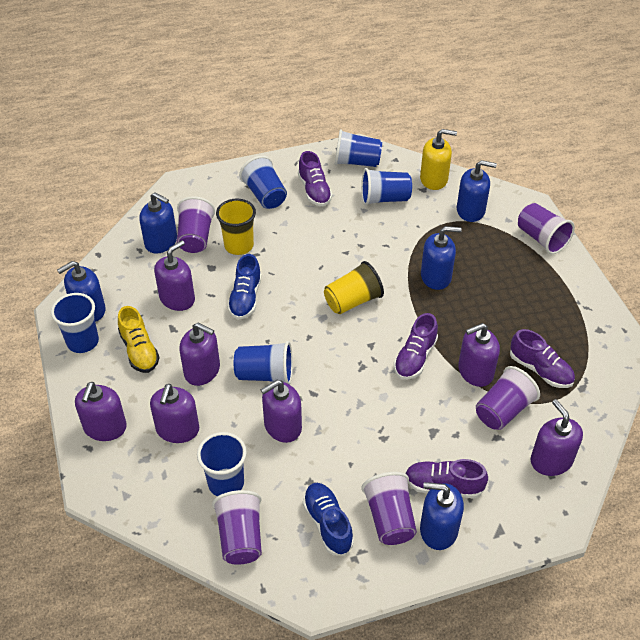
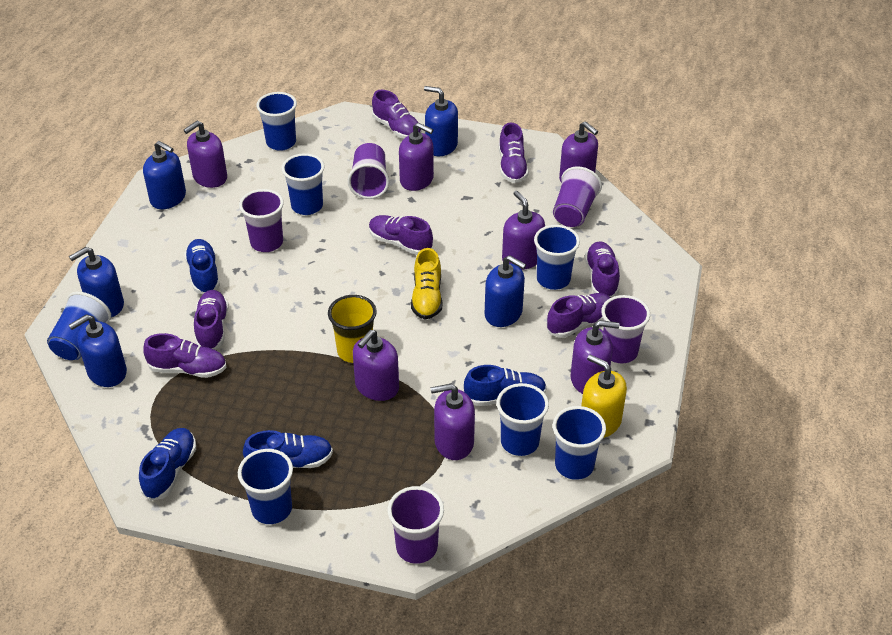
blue cup: [51,293,99,353] [197,432,247,497] [234,341,293,384] [239,156,287,209] [335,129,382,167] [361,168,412,205] = 6 -> [47,292,111,360] [238,449,293,524] [256,92,297,151] [281,153,325,215] [497,383,549,456] [534,225,580,290] [553,406,606,480] = 7
blue shoe: [227,254,262,320] [303,483,354,556] = 2 -> [139,428,196,501] [184,239,220,294] [243,430,333,468] [464,365,547,406] = 4
purple shoe: [298,151,333,206] [394,313,438,380] [405,459,488,498] [510,329,575,388] = 4 -> [143,333,226,378] [194,290,229,350] [369,215,433,255] [372,90,422,139] [499,123,529,183] [546,293,611,338] [585,241,620,297] = 7
yellow cup: [216,198,256,255] [324,261,384,314] = 2 -> [328,295,377,363] = 1

